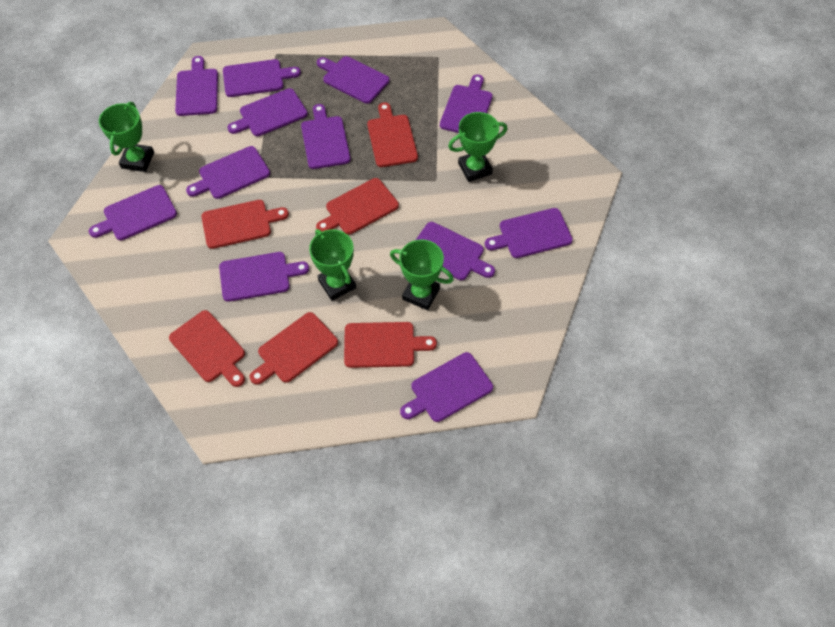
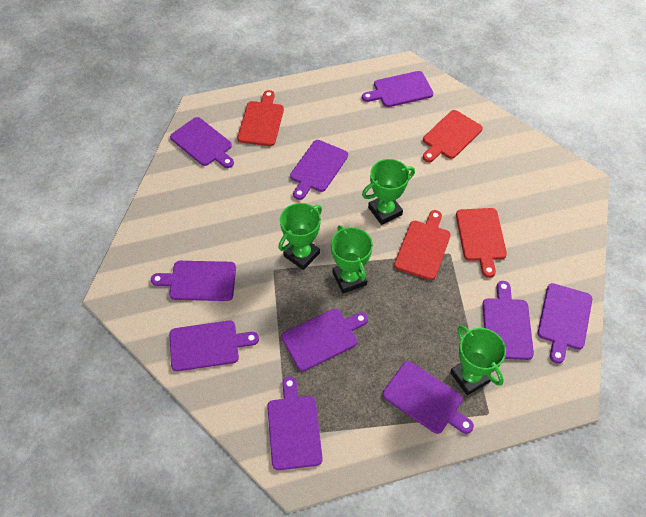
purple cutting board: [89,185,177,240] [175,56,218,116] [186,146,270,199] [219,252,309,302] [223,59,301,97] [227,88,308,136] [301,104,351,169] [317,56,390,104] [400,352,493,422] [416,222,495,280] [440,74,493,133] [485,208,573,258] = 12 -> [151,261,236,301] [170,117,234,168] [170,321,259,371] [267,377,323,470] [282,309,368,371] [290,140,348,200] [362,71,433,107] [383,361,474,434] [482,281,534,360] [538,283,592,364] = 10
red cutting board: [169,310,245,387] [201,200,289,249] [250,312,338,385] [316,178,399,234] [344,322,437,368] [367,102,418,167] = 6 -> [237,90,284,146] [394,210,451,280] [423,110,483,162] [456,208,507,278] = 4

